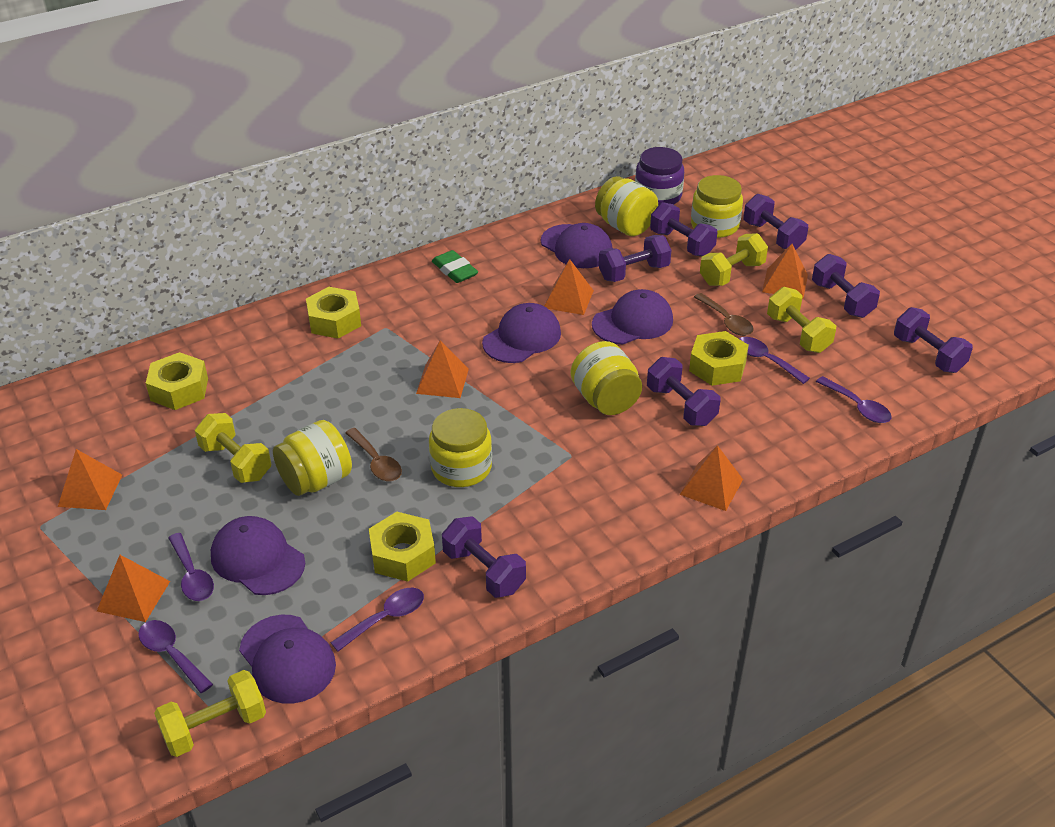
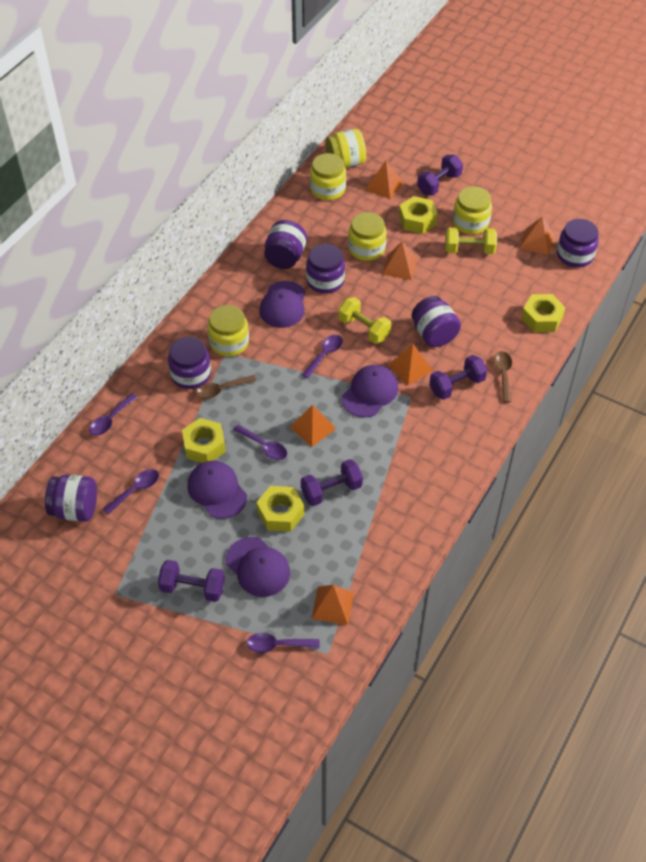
green eraser: [432,250,478,283] = 1 -> none = 0
purple cap: [211,516,305,595] [239,615,336,704] [482,303,561,363] [541,223,612,268] [592,289,673,345] = 5 -> [187,460,247,519] [226,537,290,597] [259,281,305,328] [342,365,398,417] = 4
purple dumbbell: [442,516,526,598] [598,235,671,282] [647,357,720,426] [650,202,717,256] [743,194,808,250] [812,254,880,318] [894,307,973,373] = 7 -> [158,560,225,602] [301,459,363,506] [417,155,463,195] [429,355,487,400] = 4
purple jar: [635,147,684,206] = 1 -> [45,475,97,522] [168,337,211,389] [264,220,307,269] [306,244,345,293] [412,296,461,347] [557,219,599,268] = 6
yellow dumbbell: [154,670,266,757] [195,413,271,483] [700,233,768,286] [767,287,836,353] = 4 -> [338,297,391,344] [445,228,497,254] = 2

